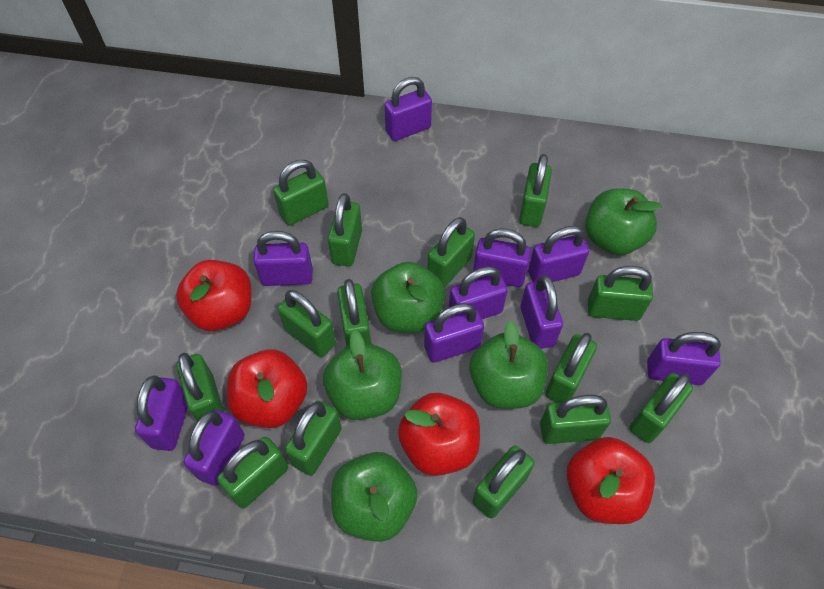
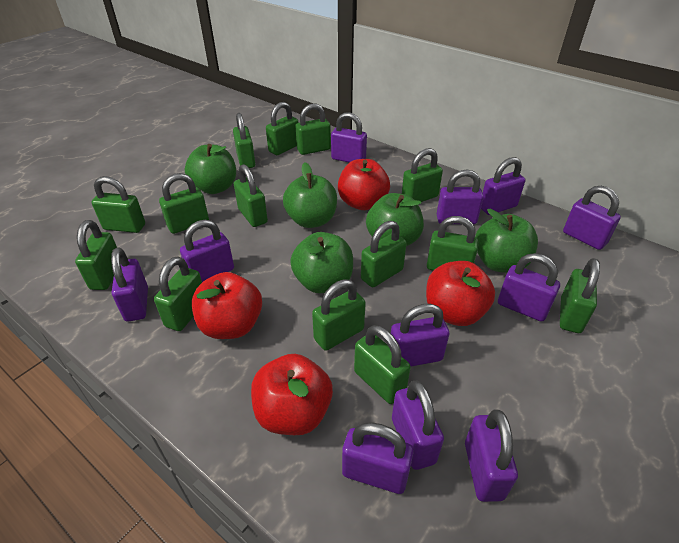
purple padlock: [135,375,188,451] [183,410,245,486] [253,231,313,286] [384,77,432,141] [424,303,484,363] [449,266,508,319] [473,228,531,287] [520,275,563,349] [528,226,589,282] [647,332,721,385] = 10 -> [111,248,148,322] [180,220,234,282] [331,112,367,163] [342,422,414,494] [391,304,450,367] [392,381,444,470] [437,170,484,224] [465,410,518,502] [481,157,525,215] [498,253,560,322] [563,186,621,250] = 11

